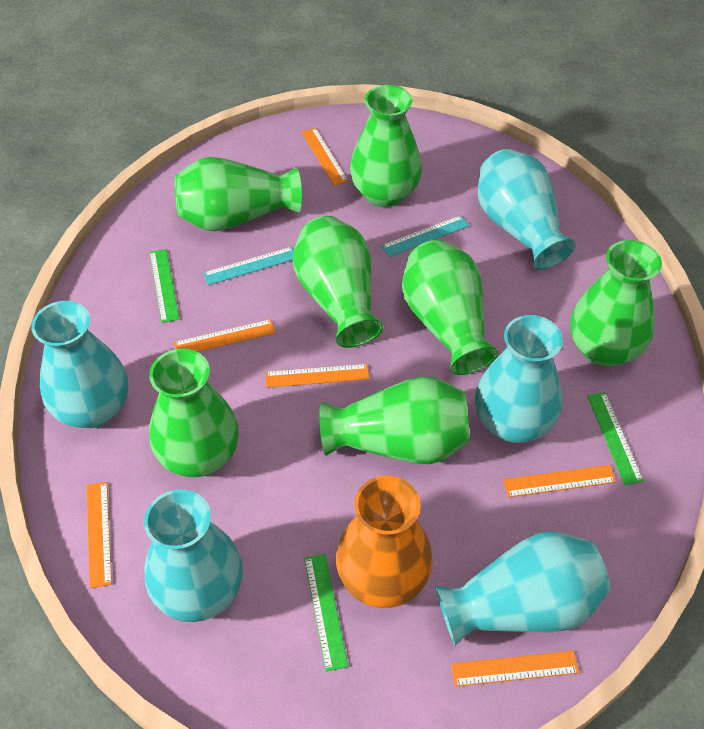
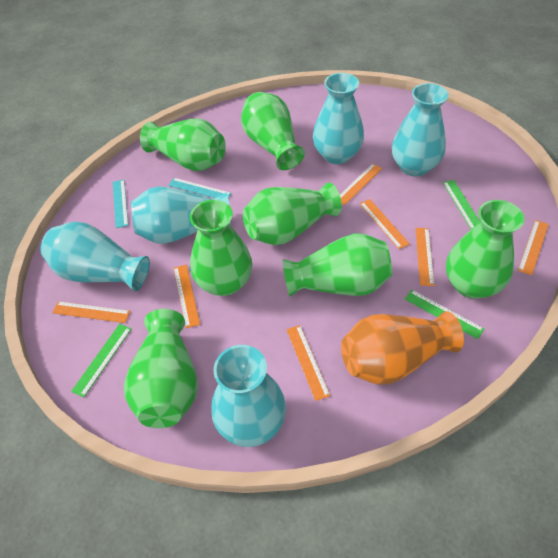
orange ruler: [86,482,112,588] [174,319,276,352] [266,364,370,387] [302,128,348,186] [451,651,579,687] [503,465,616,497] = 6 -> [52,301,130,323] [174,265,200,328] [286,325,330,401] [340,163,382,205] [360,199,410,249] [415,228,435,286] [518,220,549,275] = 7

